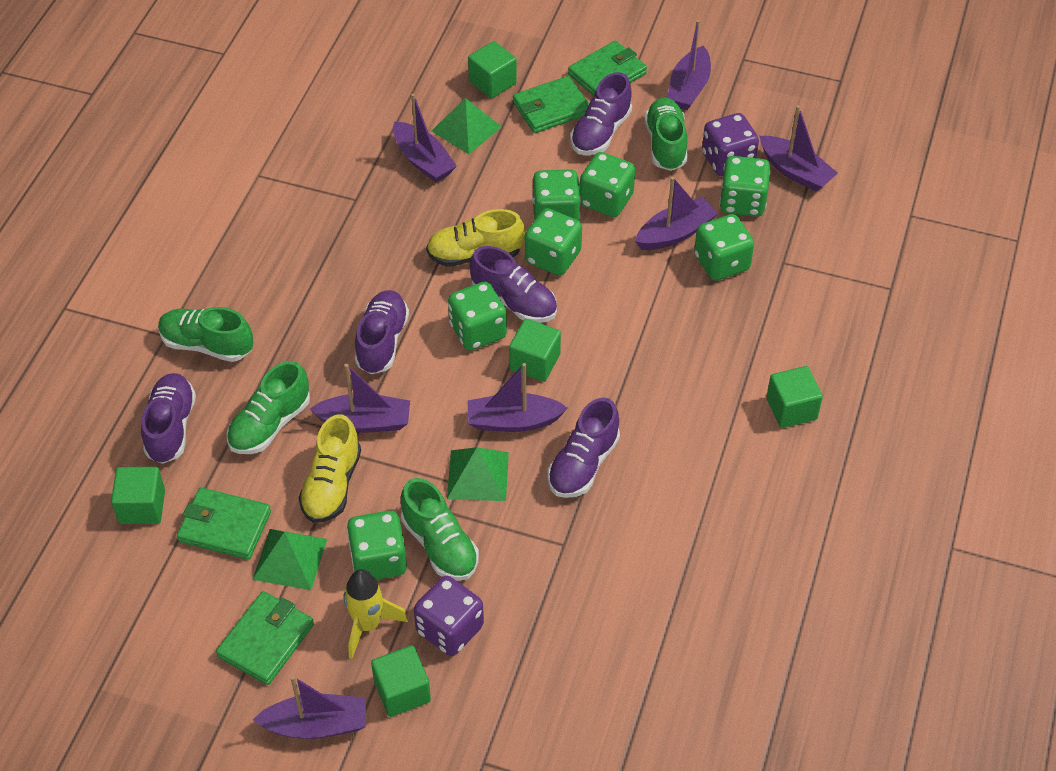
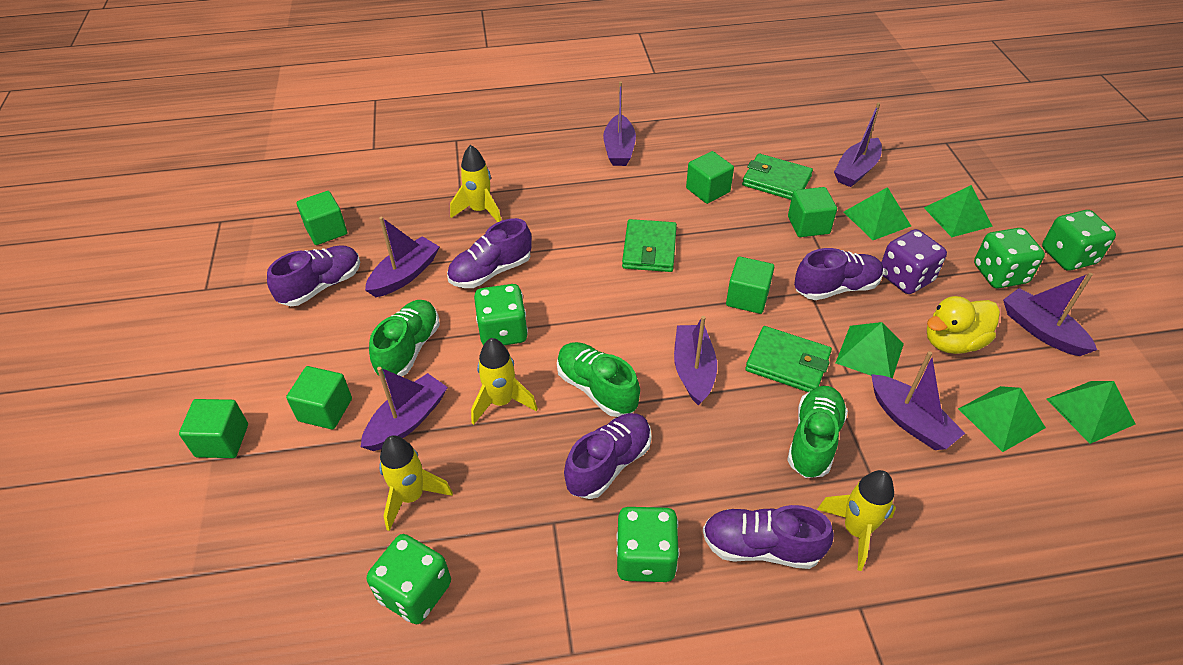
green cube: [111,467,165,524] [371,645,431,717] [468,41,517,99] [509,319,561,382] [766,366,823,428] = 5 -> [179,399,248,458] [286,366,352,429] [297,191,347,245] [686,151,734,204] [726,256,774,314] [788,187,837,237] = 6
green dice: [347,511,407,580] [448,281,507,350] [525,208,582,276] [532,169,581,221] [580,152,635,217] [694,214,754,281] [719,156,771,217] = 7 -> [367,534,451,624] [474,284,528,345] [616,507,679,582] [974,228,1045,288] [1042,210,1116,271] = 5
green pyramid: [252,529,327,590] [432,98,502,154] [447,447,509,501] = 3 -> [836,322,904,378] [844,187,911,240] [924,185,993,237] [958,386,1046,452] [1046,381,1135,444] = 5
green shoe: [158,307,253,362] [227,361,310,454] [401,478,479,581] [644,98,687,171] = 4 -> [369,300,440,377] [557,342,640,417] [787,386,848,478] = 3
green wallet: [177,488,271,560] [216,591,314,685] [513,76,589,133] [568,41,647,96] = 4 -> [622,219,677,272] [742,154,813,200] [745,326,832,392] = 3
purple dice: [414,576,484,656] [702,113,759,176] = 2 -> [881,229,947,294] = 1
yellow duck: none = 0 -> [927,296,1000,354] = 1
yellow rocket: [344,569,408,659] = 1 -> [379,435,453,531] [450,145,501,222] [471,338,538,425] [817,470,896,571] = 4
yellow shoe: [299,414,361,523] [426,209,525,267] = 2 -> none = 0

